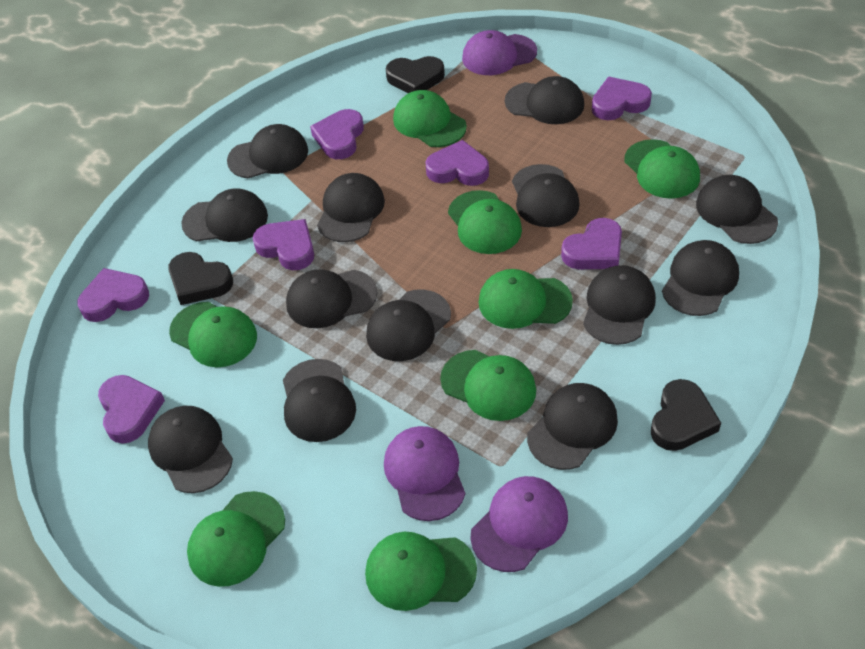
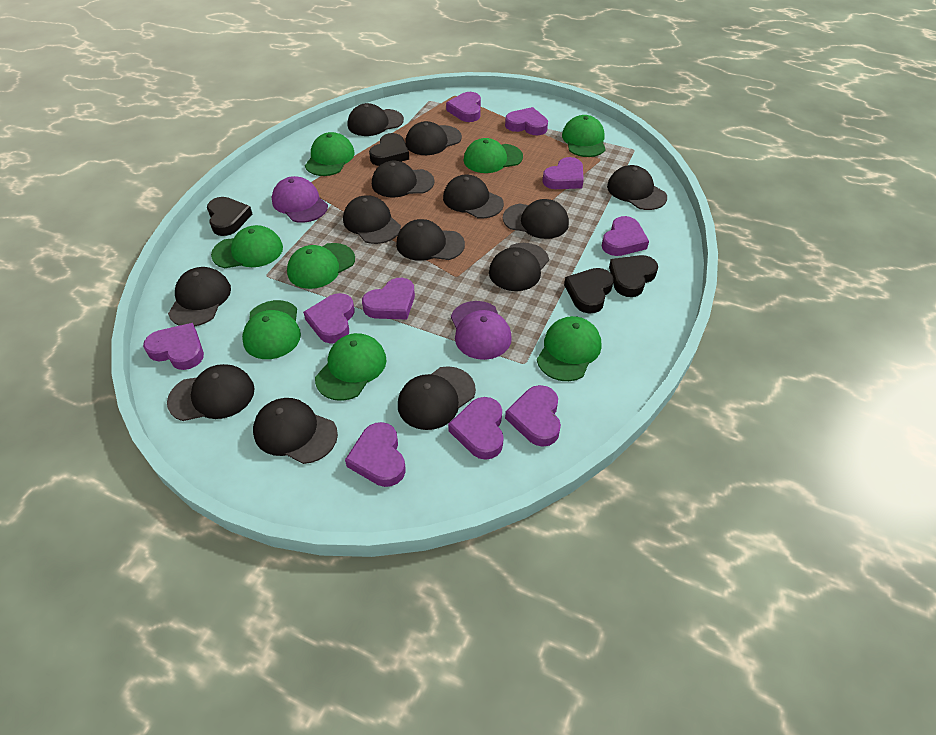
black heart: [168,252,233,305] [386,56,445,93] [651,379,721,451] = 3 -> [207,197,252,236] [369,133,409,166] [564,268,614,314] [609,255,658,297] = 4
purple cap: [384,426,465,521] [462,30,537,75] [470,476,568,572] = 3 -> [272,176,328,223] [451,301,512,360] = 2
purple heart: [77,268,149,322] [98,375,165,444] [253,219,314,270] [310,109,364,159] [426,140,489,186] [561,218,622,269] [592,77,652,120] = 7 -> [143,323,204,370] [303,293,355,344] [345,422,406,487] [362,278,415,320] [446,92,481,122] [448,397,504,460] [505,107,548,135] [505,385,561,447] [542,157,584,189] [602,216,649,256] = 10

